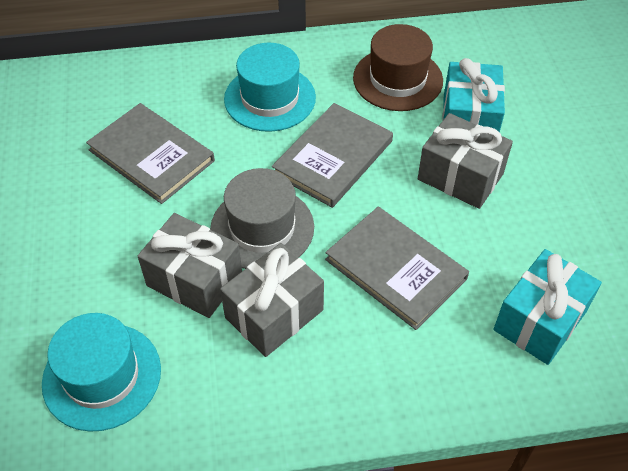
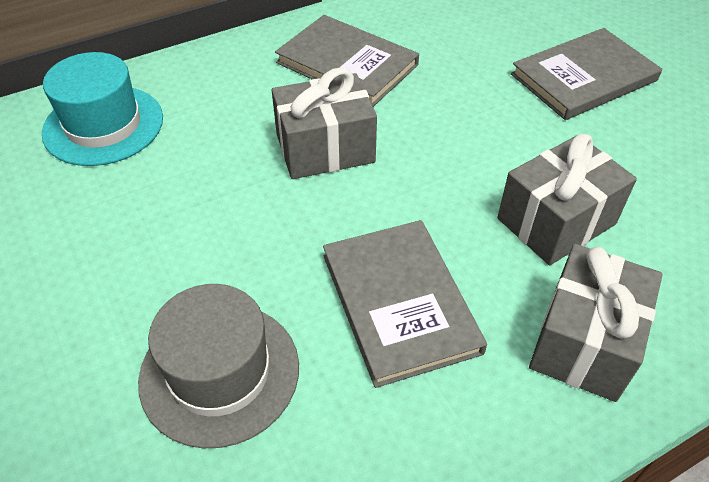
brown hat: [353,24,443,111] = 1 -> none = 0
turquoise gift: [442,58,505,133] [494,249,602,365] = 2 -> none = 0
turquoise hat: [42,313,161,432] [224,43,316,132] = 2 -> [42,52,163,166] = 1

